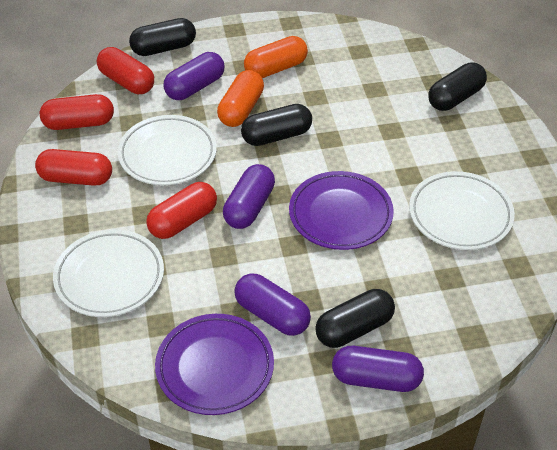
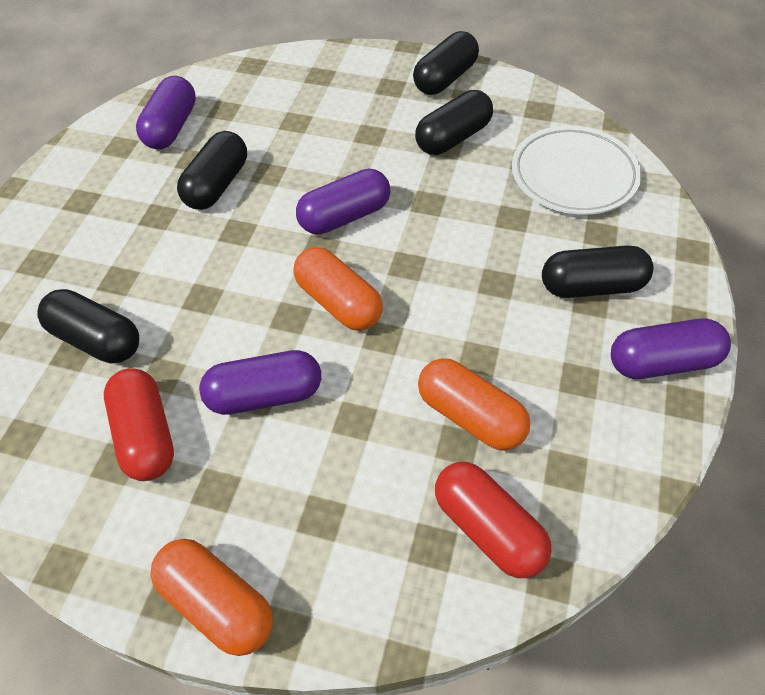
black capsule: [129,18,196,56] [241,104,312,146] [315,289,395,348] [428,62,487,111] = 4 -> [37,289,139,363] [177,131,247,210] [413,31,479,95] [415,90,493,155] [542,245,653,298] = 5
orange capsule: [217,70,264,127] [244,36,308,78] = 2 -> [150,539,273,656] [293,247,383,331] [418,358,531,451] = 3
purple plate: [155,314,274,415] [289,171,394,250] = 2 -> none = 0
red capsule: [35,149,112,186] [40,94,114,130] [97,47,154,94] [146,182,217,239] = 4 -> [104,368,174,481] [435,462,551,578] = 2
white plate: [53,230,164,317] [118,115,217,185] [409,171,515,250] = 3 -> [512,126,641,215] = 1

